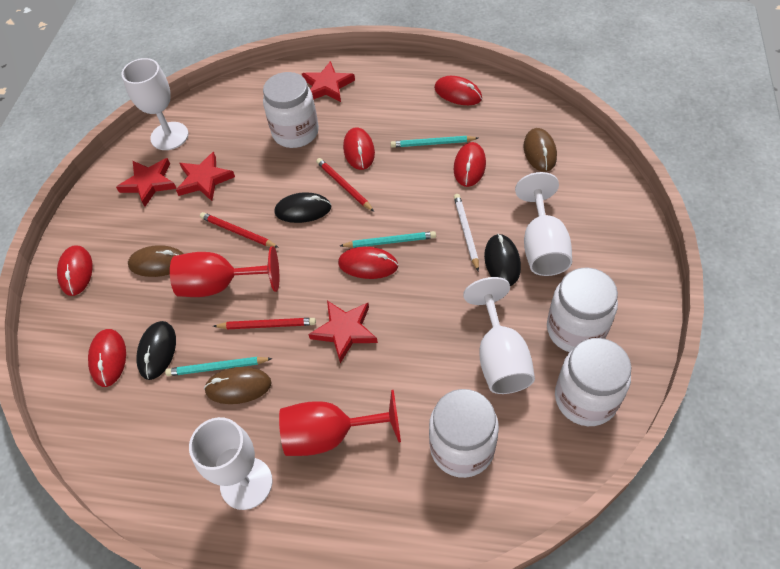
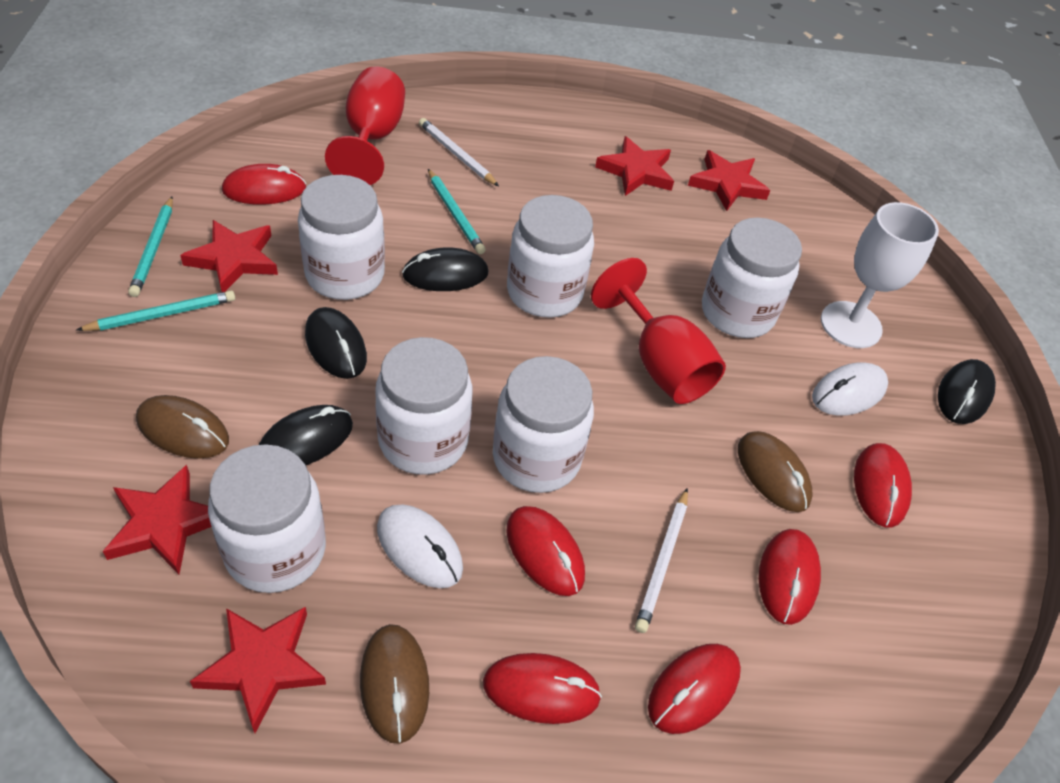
black mouse: [136,321,176,380] [274,192,331,223] [484,234,521,286] = 3 -> [259,405,353,465] [305,307,367,379] [402,247,488,291] [938,359,996,424] = 4
red pencil: [200,212,279,248] [213,318,316,329] [316,158,374,212] = 3 -> none = 0
red star: [116,158,177,207] [176,152,235,201] [302,61,355,102] [308,301,378,363] = 4 -> [103,465,212,575] [180,220,278,292] [190,607,326,733] [595,136,674,196] [688,150,770,211] = 5
white goblet: [121,58,188,150] [189,417,273,510] [463,277,535,394] [515,172,572,276] = 4 -> [821,202,939,348] = 1
white jar: [263,72,319,148] [429,389,499,478] [547,268,618,352] [555,338,632,426] = 4 -> [208,444,326,593] [298,175,385,300] [375,337,472,475] [493,356,594,493] [507,195,594,318] [702,218,802,338] = 6
white mouse: none = 0 -> [377,504,463,588] [812,362,888,416] = 2
white pencil: [454,194,479,272] = 1 -> [419,118,499,186] [635,488,688,633] = 2

